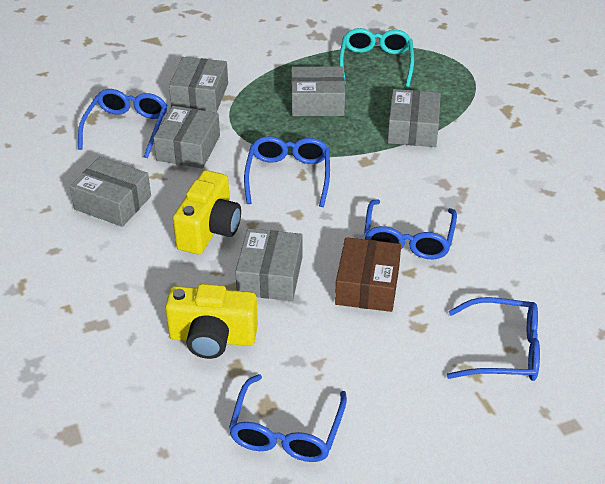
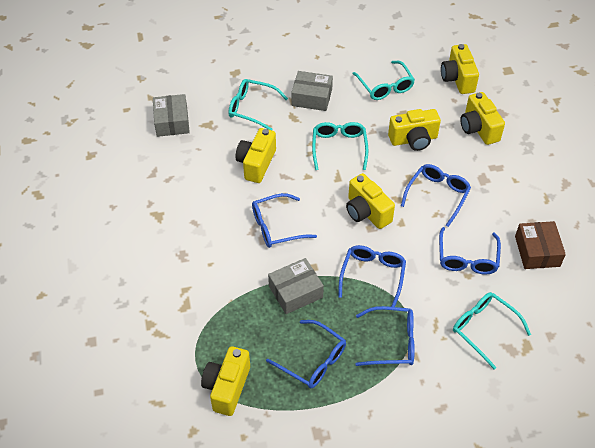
blue glasses: [78,89,167,158] [229,374,347,462] [244,136,330,207] [364,199,457,259] [447,297,540,381] = 5 -> [252,193,317,248] [266,320,346,388] [338,245,406,307] [355,306,415,366] [401,164,471,227] [439,227,501,275] = 6
grey box: [70,157,151,227] [153,106,220,168] [169,57,228,113] [235,228,302,301] [291,66,345,116] [388,89,441,147] = 6 -> [153,94,190,137] [268,258,324,314] [291,71,333,111] = 3
turquoise glasses: [339,28,414,87] = 1 -> [228,79,288,130] [312,122,368,170] [352,61,415,100] [453,292,531,369] = 4
yellow camera: [165,284,258,359] [173,170,241,254] = 2 -> [201,346,250,416] [236,128,276,183] [346,173,395,229] [388,109,441,151] [441,44,479,94] [460,92,505,145] = 6

